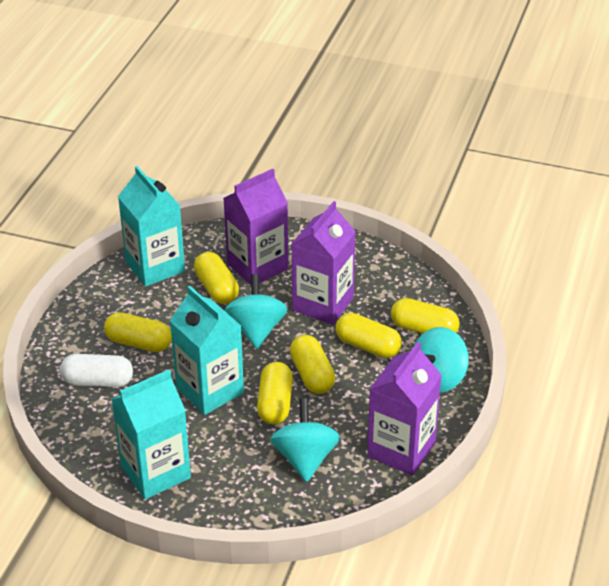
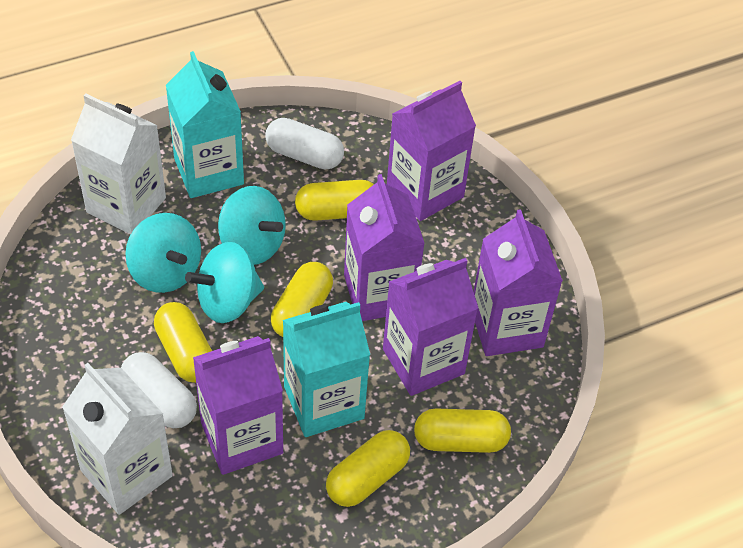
purple carton: [223,169,289,285] [291,201,356,325] [367,341,442,476] = 3 -> [193,336,283,475] [344,174,425,321] [383,258,478,396] [387,81,476,221] [473,209,563,356] = 5
turquoise carton: [112,369,191,499] [118,166,185,287] [170,286,244,415] = 3 -> [166,51,244,198] [283,302,370,437] = 2
white capsule: [60,354,133,387] = 1 -> [121,352,197,428] [266,118,344,169] = 2
white carton: none = 0 -> [62,363,173,515] [71,93,166,235] = 2
yellow capsule: [104,312,172,352] [194,252,239,304] [257,362,293,424] [290,335,335,394] [336,313,402,358] [391,298,460,333] = 6 -> [154,302,212,383] [271,262,333,337] [295,180,374,221] [326,430,410,507] [414,409,511,453] = 5

